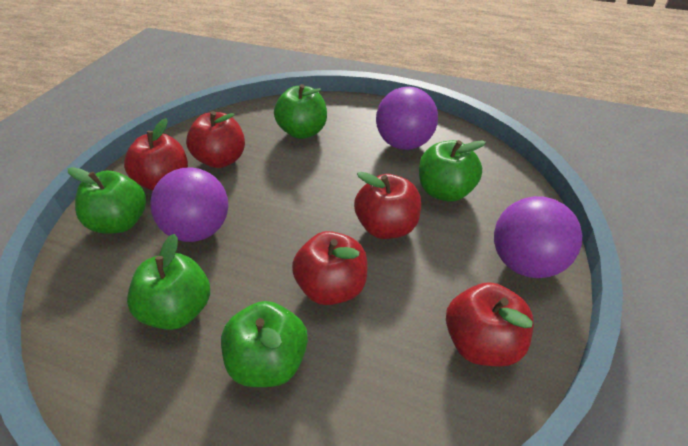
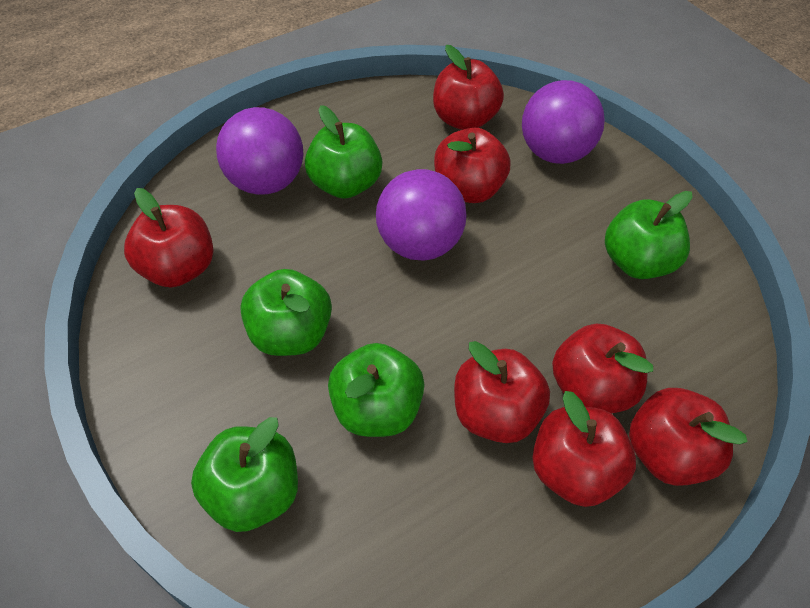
red apple: [124,118,188,190] [186,111,245,168] [292,231,367,305] [354,172,421,239] [446,282,534,367] = 5 -> [124,188,213,288] [433,45,504,130] [434,128,510,203] [454,341,550,443] [532,391,636,507] [552,324,653,413] [629,388,747,486] = 7

